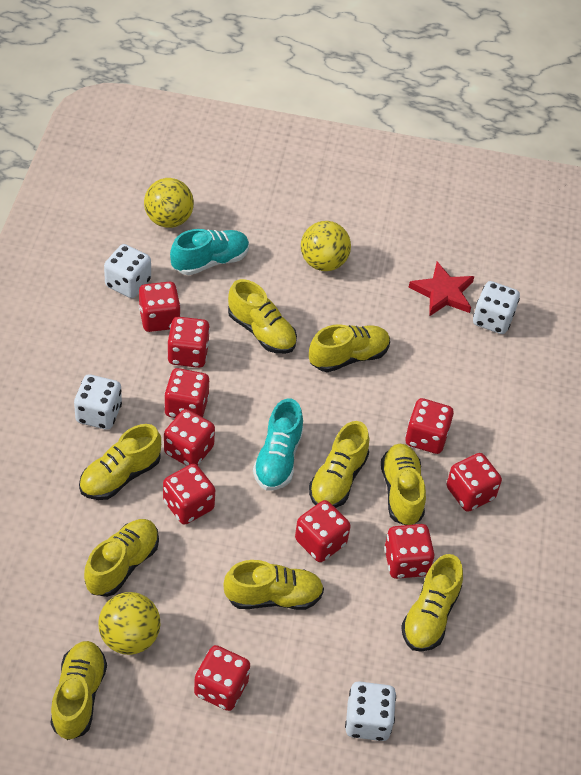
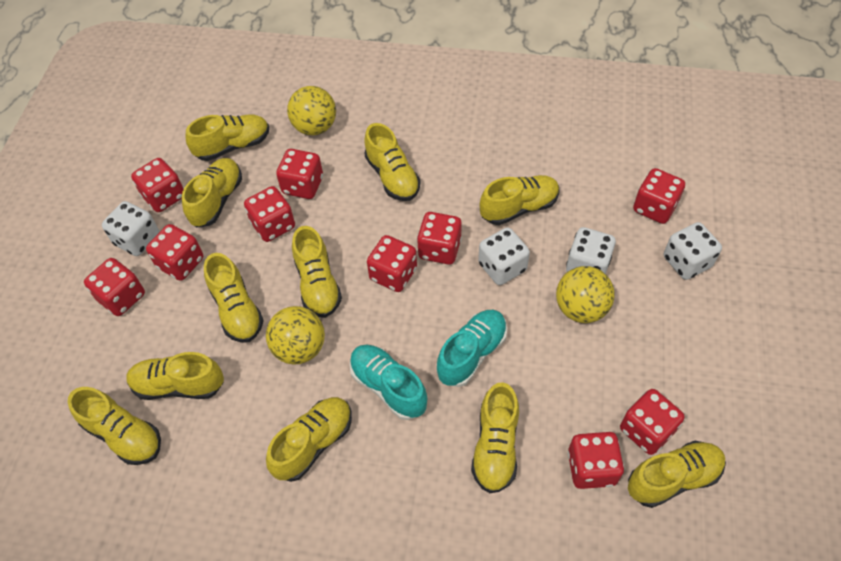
red star: [409,262,474,316] = 1 -> none = 0
yellow shoe: [51,641,107,740] [79,424,161,500] [84,519,159,597] [223,560,324,610] [228,279,297,354] [309,324,390,372] [309,421,369,508] [381,444,426,525] [401,554,463,652] = 9 -> [68,387,161,465] [127,352,224,400] [182,158,242,228] [185,114,269,161] [204,253,264,343] [266,397,352,482] [292,226,342,318] [364,123,420,201] [471,382,519,493] [480,175,560,225] [628,441,726,508] = 11

